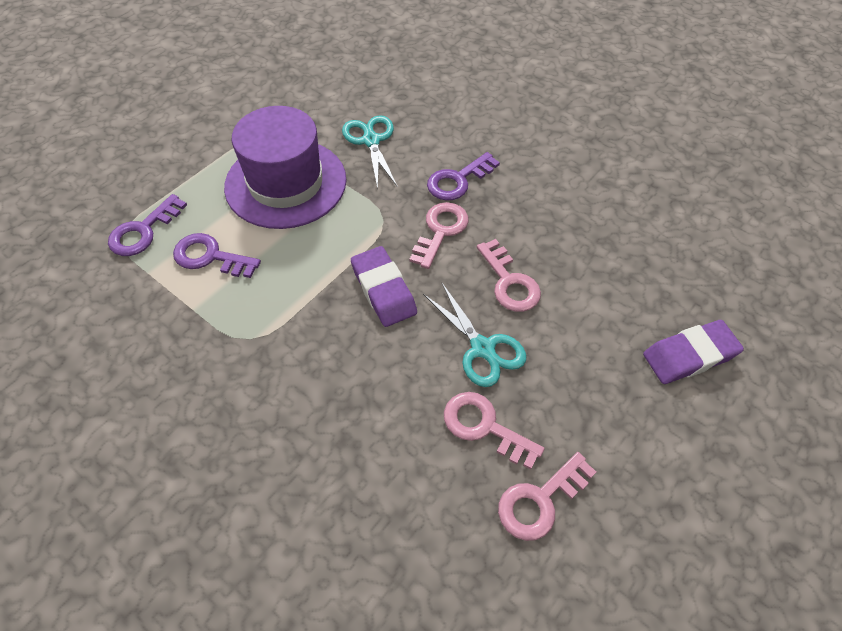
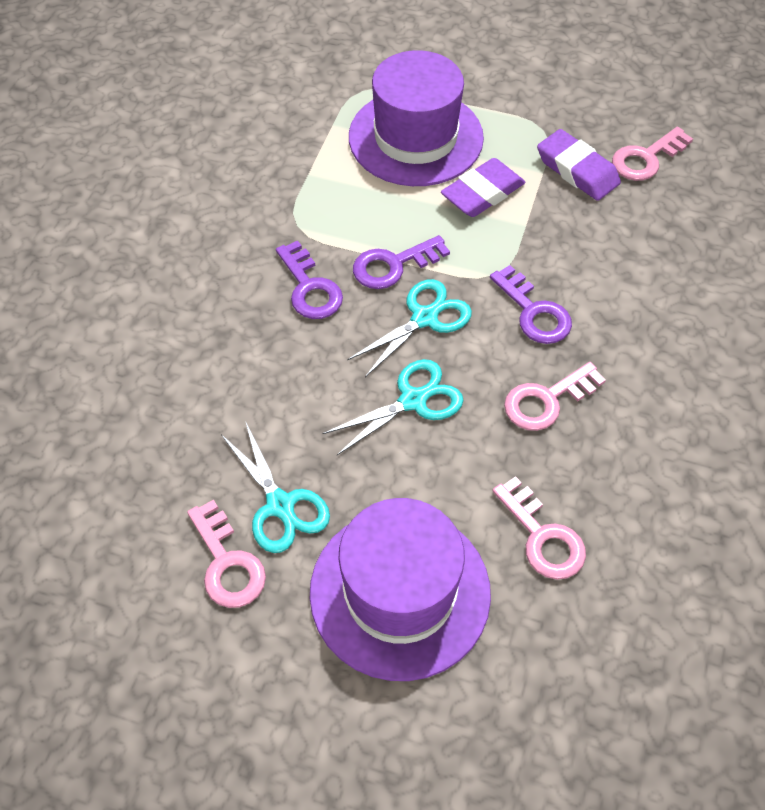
purple hat: [224,106,347,229] = 1 -> [310,498,491,681] [349,50,484,186] = 2
turquoise scissors: [342,115,397,189] [423,283,526,387] = 2 -> [221,421,330,553] [322,359,464,455] [347,279,472,377] = 3

